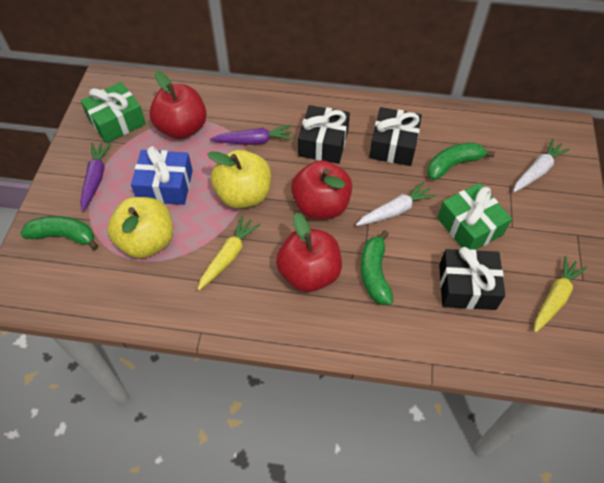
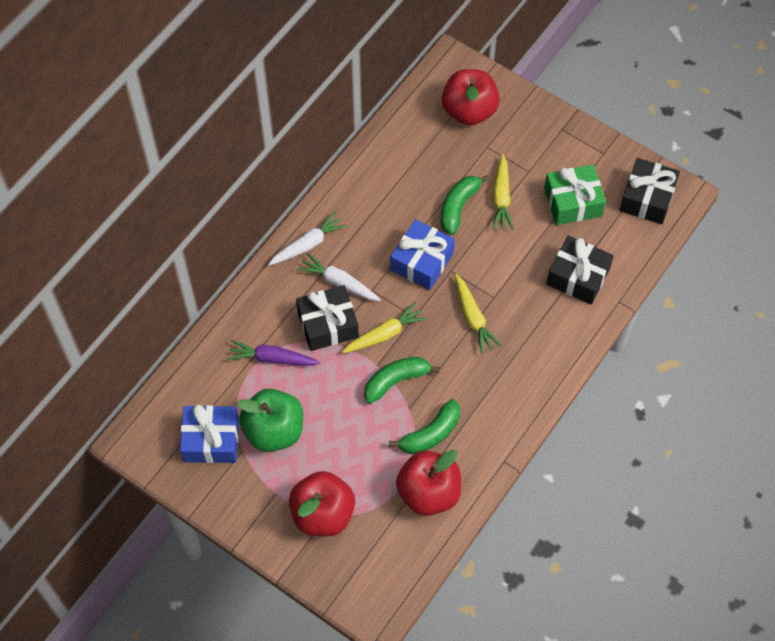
blue gift: [131,146,193,205] = 1 -> [180,405,239,463] [391,219,455,290] = 2
green apple: none = 0 -> [237,389,303,452] = 1
green gift: [81,82,146,143] [437,183,512,250] = 2 -> [544,165,606,225] = 1
purple carrot: [80,143,112,212] [210,125,293,145] = 2 -> [227,340,320,366] = 1
yellow apple: [108,197,173,258] [207,150,271,209] = 2 -> none = 0
yellow carrot: [198,216,260,290] [534,256,587,333] = 2 -> [342,302,427,353] [455,274,502,354] [492,154,514,230] = 3

